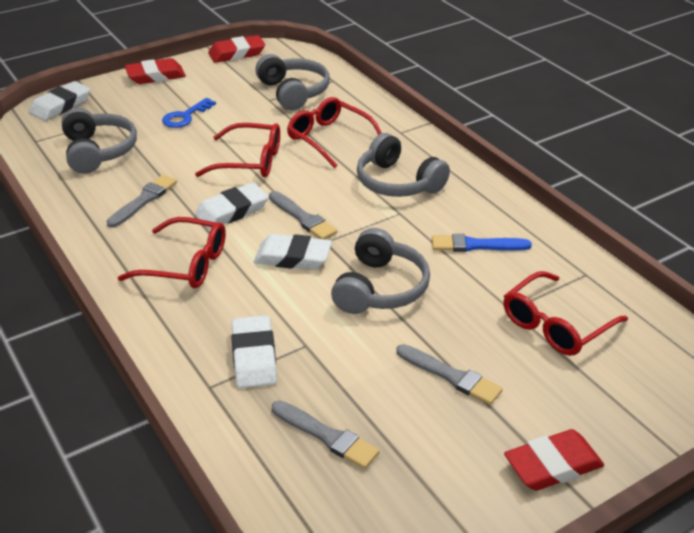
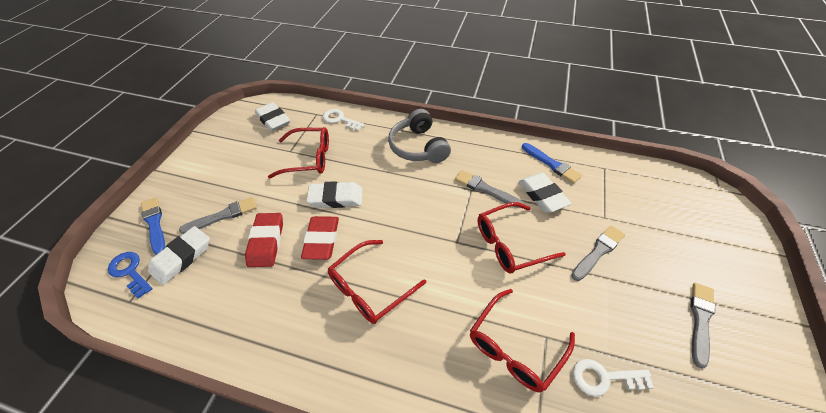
blue brush: [432,234,532,252] = 1 -> [141,197,165,255] [522,143,582,183] = 2
grey headphones: [62,108,137,174] [255,54,330,110] [331,228,430,314] [357,133,450,197] = 4 -> [388,109,451,163] = 1
red eraser: [125,58,186,84] [208,35,265,63] [504,429,604,491] = 3 -> [245,213,283,267] [301,216,339,260] = 2
white key: none = 0 -> [323,109,365,131] [573,359,654,396] = 2

